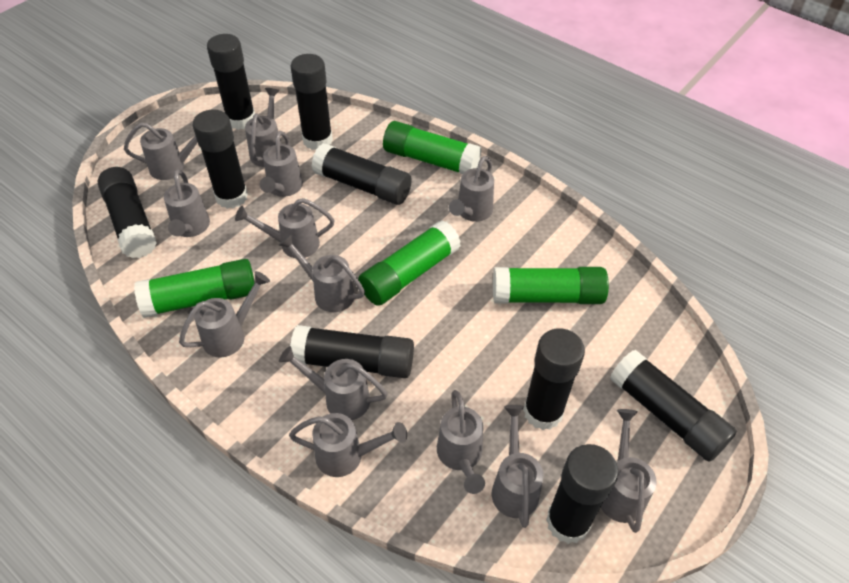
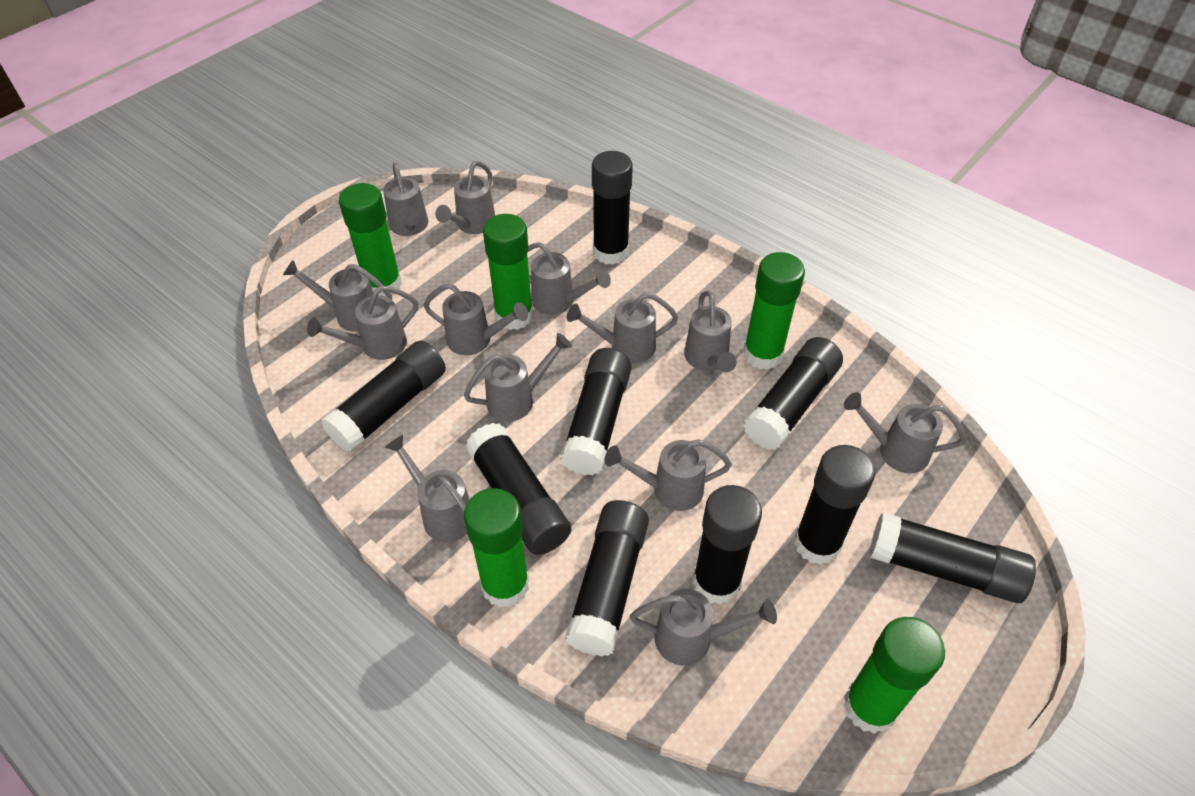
green glue stick: [134,259,255,318] [358,220,461,306] [383,121,481,174] [493,267,609,304] = 4 -> [339,183,402,297] [464,488,529,608] [483,214,533,330] [743,252,805,370] [844,617,945,734] = 5

